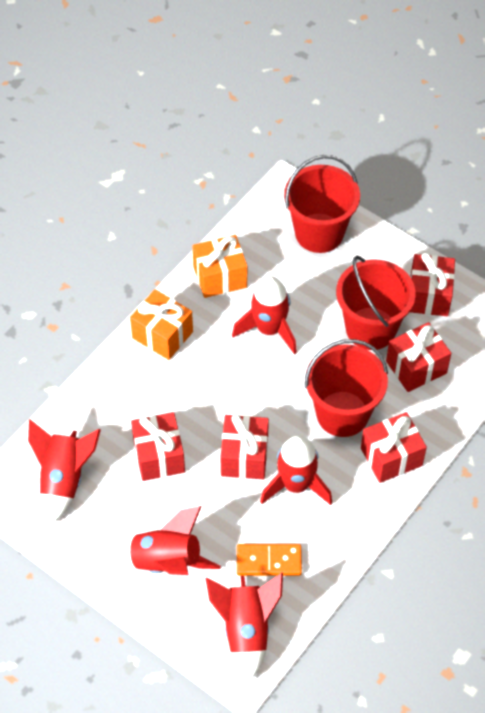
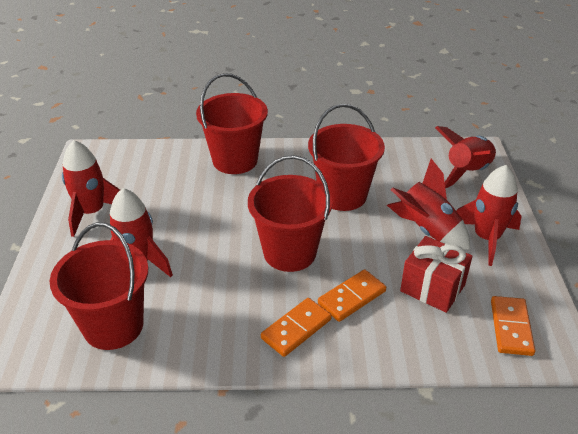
orange domino: [237,544,302,576] = 1 -> [261,298,332,357] [318,269,386,322] [491,296,535,356] = 3
orange gift: [130,289,193,360] [193,235,247,298] = 2 -> none = 0
red bucket: [284,155,360,253] [305,339,388,437] [336,256,416,350] = 3 -> [50,222,148,350] [196,73,268,174] [248,155,333,272] [308,104,385,211] = 4
red gift: [131,412,185,481] [220,414,269,479] [361,412,427,483] [386,322,451,392] [410,253,455,316] = 5 -> [400,236,473,313] = 1

